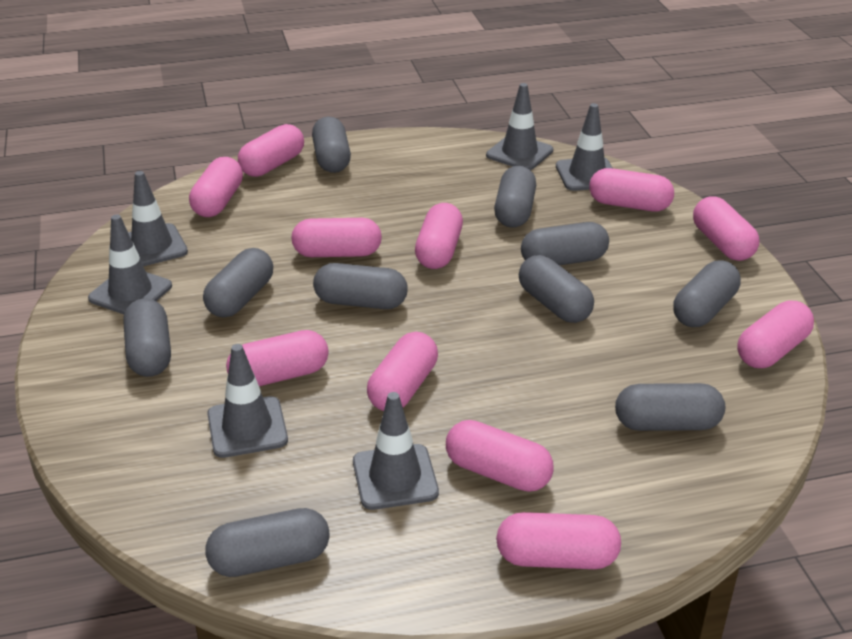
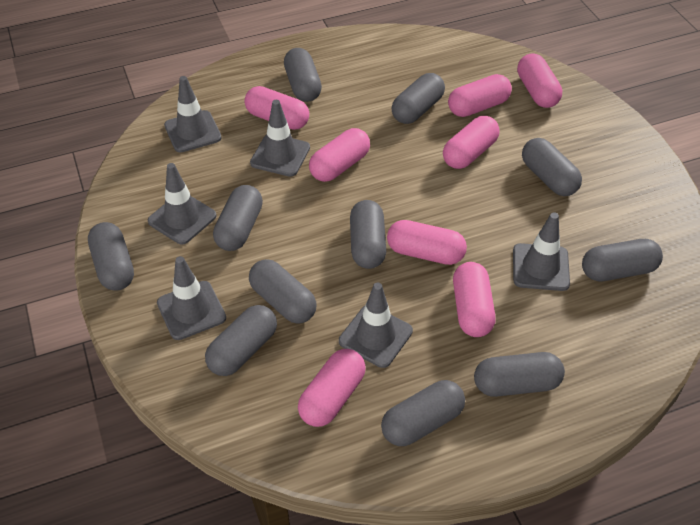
grey capsule: [123,298,171,377] [203,248,273,318] [205,508,330,577] [312,117,351,173] [313,263,408,309] [494,166,536,228] [519,255,594,323] [521,222,609,265] [615,383,725,431] [673,260,741,327] = 10 -> [88,222,134,291] [205,305,277,376] [213,185,263,251] [249,259,317,324] [284,48,322,102] [350,200,386,269] [381,380,465,446] [392,73,445,124] [474,352,565,397] [522,138,582,196] [582,239,663,281] = 11
pink capsule: [189,157,243,217] [226,330,329,386] [238,124,304,177] [291,218,382,257] [367,332,438,411] [415,203,463,269] [446,420,554,492] [496,512,621,569] [589,168,674,212] [693,196,760,261] [737,301,814,368] = 11 -> [244,86,309,130] [298,349,366,427] [309,128,370,182] [387,220,467,265] [443,116,500,169] [448,74,512,117] [453,262,495,337] [517,53,562,108] = 8

